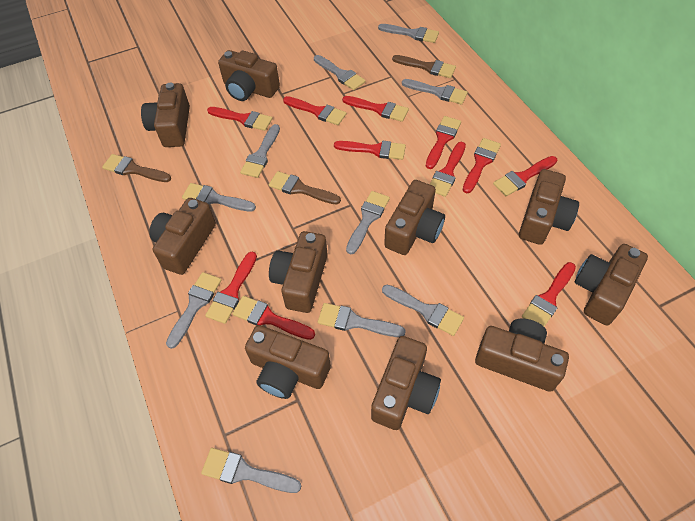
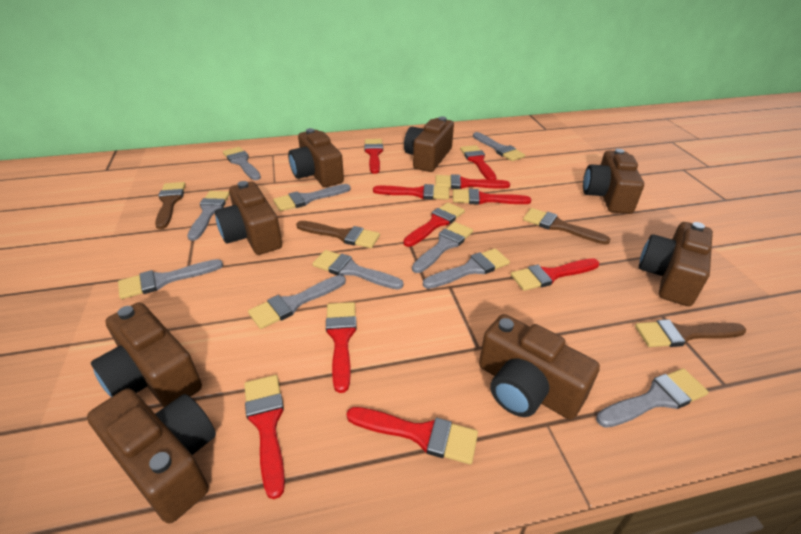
brown brush: [102,154,171,182] [269,171,341,205] [392,55,456,78] = 3 -> [155,182,186,229] [296,221,380,248] [523,208,611,245] [635,319,746,347] = 4
brown camera: [141,83,190,147] [149,198,216,275] [218,50,280,101] [245,325,331,399] [269,231,328,313] [371,336,441,430] [384,180,445,255] [475,319,569,392] [519,169,579,245] [574,244,648,325] = 10 -> [87,388,216,524] [91,302,202,407] [215,181,282,255] [288,128,344,187] [404,116,454,172] [479,314,600,420] [583,149,644,214] [639,222,713,306] = 8
red brush: [205,252,257,324] [207,107,272,131] [232,296,315,340] [283,96,346,125] [334,141,406,160] [342,96,409,122] [426,116,461,169] [430,142,466,197] [463,138,501,193] [493,156,557,196] [522,262,576,327] = 11 -> [244,375,285,499] [326,302,357,393] [347,407,478,464] [364,139,383,174] [373,184,449,200] [403,202,465,247] [435,174,510,189] [453,189,531,205] [460,145,497,180] [511,258,599,291] = 10

